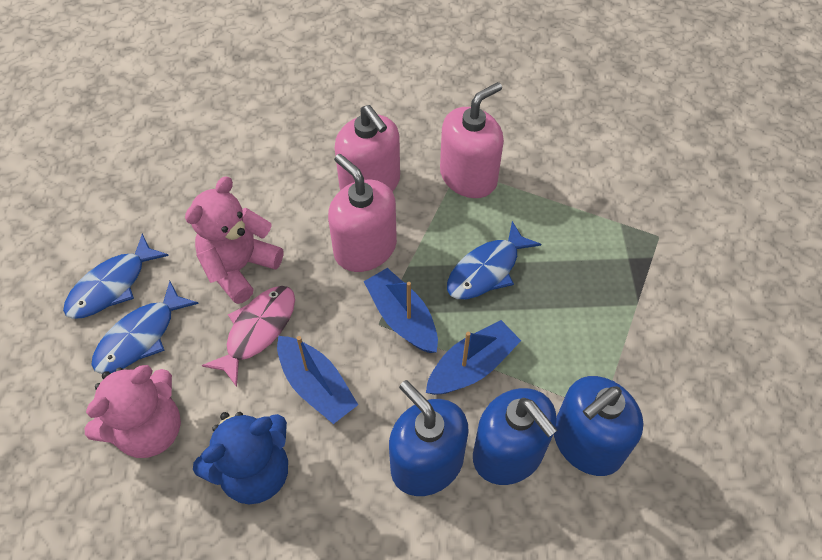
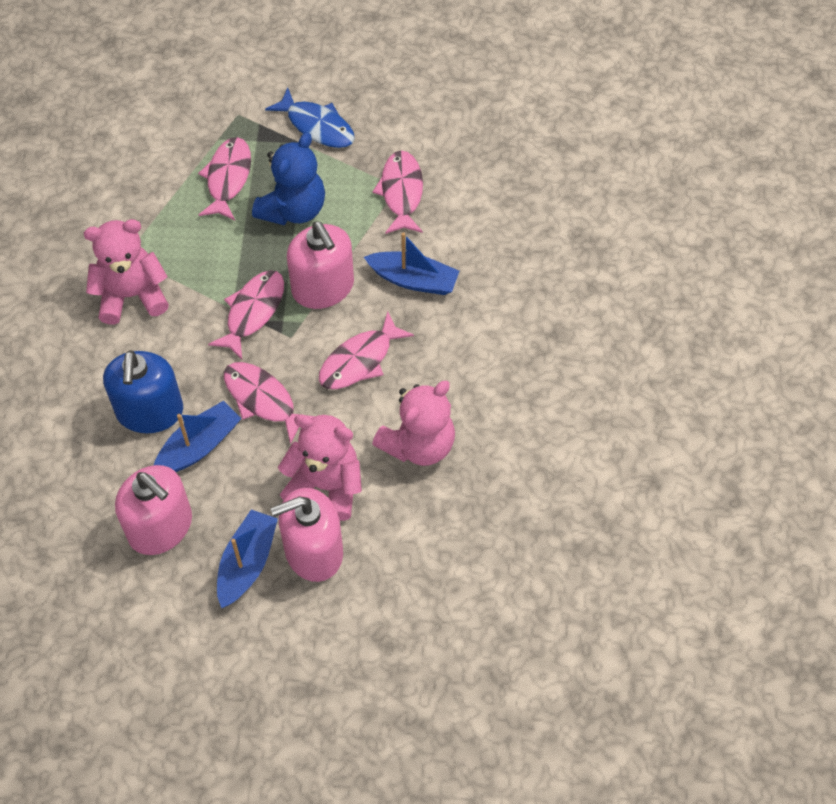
blue fish: [63,234,169,319] [91,281,199,374] [447,221,541,299] = 3 -> [265,87,355,148] = 1
blue soap dispenser: [389,380,469,496] [473,388,557,485] [554,376,643,476] = 3 -> [103,350,183,433] = 1
pink fish: [202,286,295,387] = 1 -> [198,137,251,220] [208,270,284,360] [224,362,315,445] [319,311,414,389] [373,151,423,234] = 5
pink teddy bear: [85,365,181,458] [185,176,283,304] = 2 -> [83,219,169,325] [278,415,362,521] [372,381,455,466] = 3

